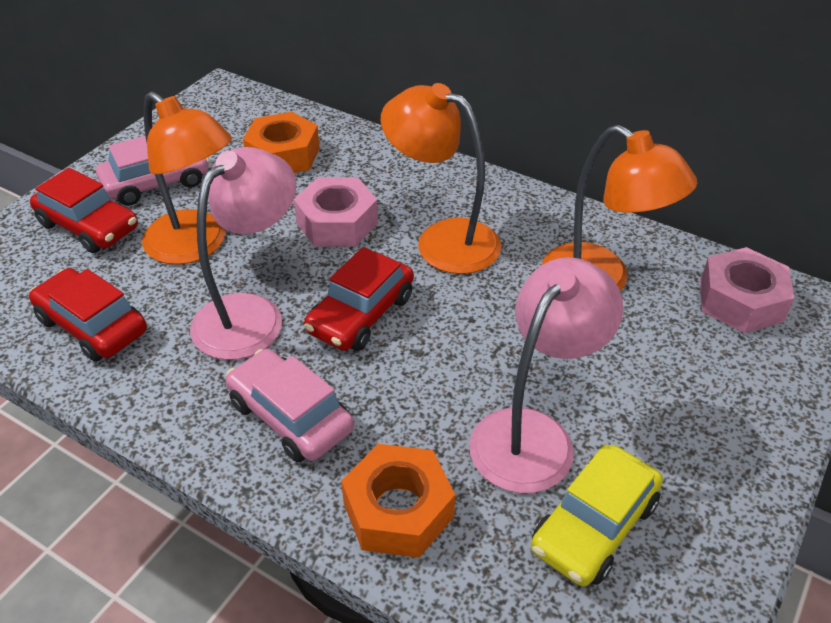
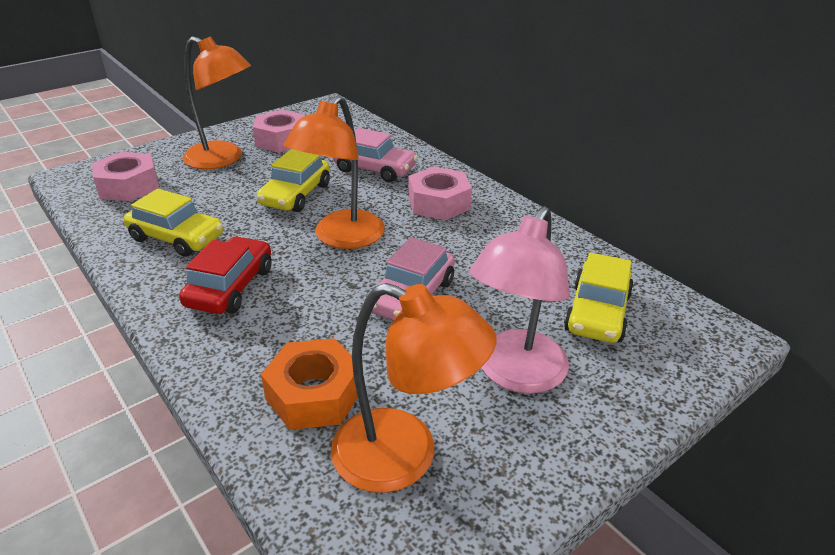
orange nut: [243,112,320,173] [341,444,455,558] = 2 -> [261,338,358,430] = 1
pink lamp: [190,147,296,360] [469,257,623,493] = 2 -> [469,206,570,394] = 1
pink nut: [294,177,378,247] [700,247,794,333] = 2 -> [92,152,159,201] [253,110,305,152] [409,167,472,220] = 3
red car: [29,268,147,362] [30,168,138,253] [304,247,414,351] = 3 -> [179,236,272,314] = 1
yellow car: [531,444,663,586] = 1 -> [124,189,223,257] [257,149,330,212] [564,253,634,343] = 3

